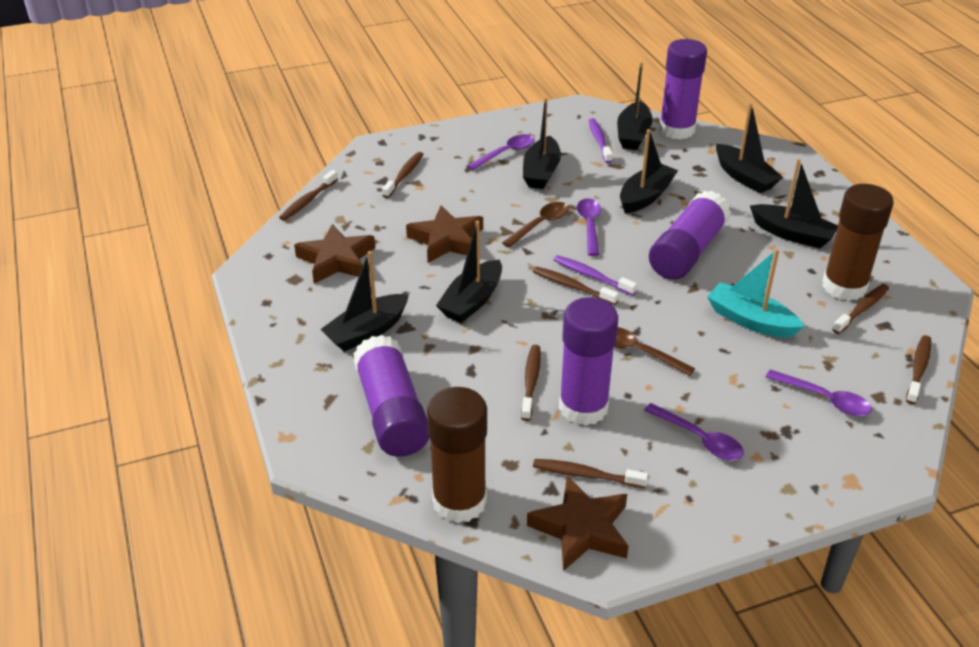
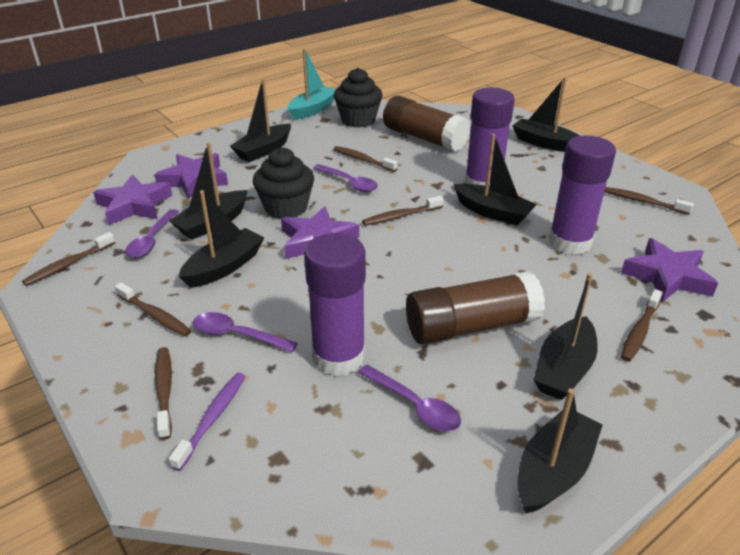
black cupcake: none = 0 -> [253,147,314,219] [334,68,383,128] = 2
brown spoon: [502,202,569,248] [614,327,695,376] = 2 -> none = 0
brown star: [294,224,375,284] [406,205,483,263] [527,476,629,571] = 3 -> none = 0
purple glue stick: [353,335,429,457] [559,297,618,426] [649,191,731,280] [659,39,707,139] = 4 -> [304,233,366,376] [464,88,515,186] [549,136,616,255] = 3
purple star: none = 0 -> [93,175,172,225] [154,153,228,199] [281,206,359,259] [621,238,718,302] = 4
purple toothbrush: [554,255,637,296] [589,118,613,163] = 2 -> [169,373,246,471] = 1

